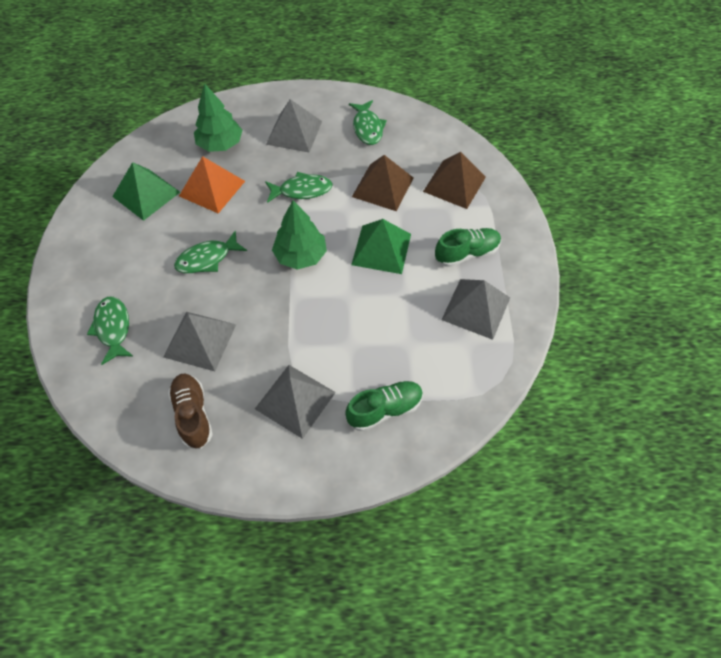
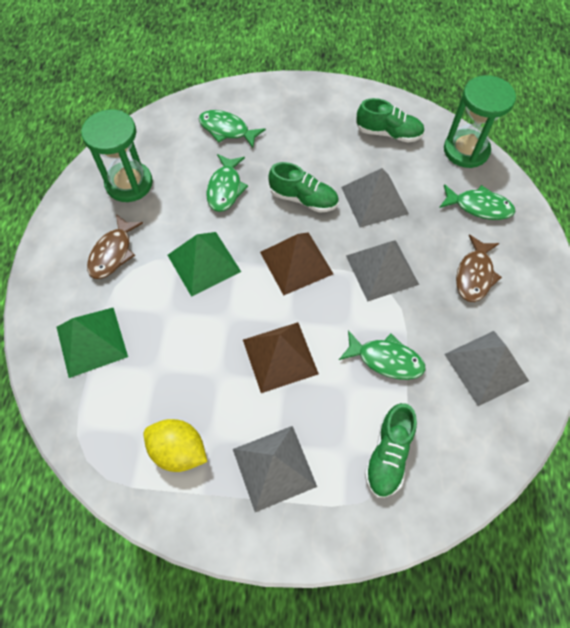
brown fish: none = 0 -> [87,214,143,279] [456,234,502,302] = 2
brown shoe: [168,374,213,449] = 1 -> none = 0
green hourglass: none = 0 -> [81,109,153,202] [444,75,516,168] = 2
green shoe: [345,381,423,431] [435,228,501,267] = 2 -> [268,162,339,213] [356,98,425,143] [365,403,417,498] = 3
green tree: [194,84,242,152] [272,201,327,270] = 2 -> none = 0
orange pyramid: [179,156,245,214] = 1 -> none = 0
yellow lemon: none = 0 -> [143,419,207,472] = 1

